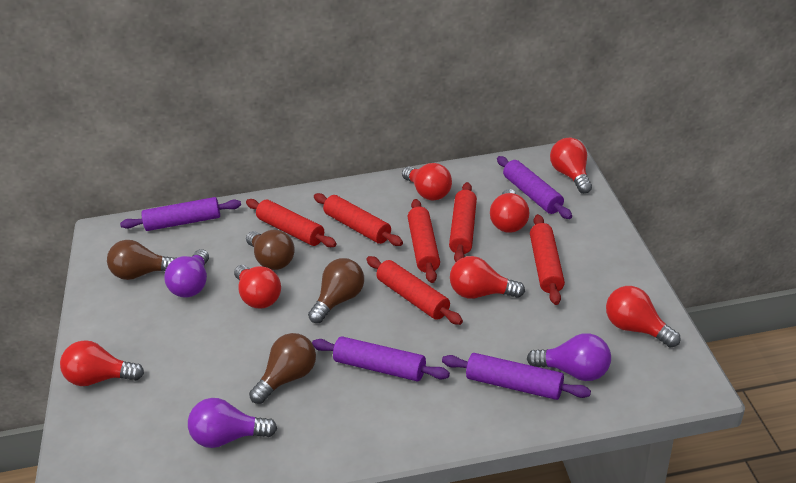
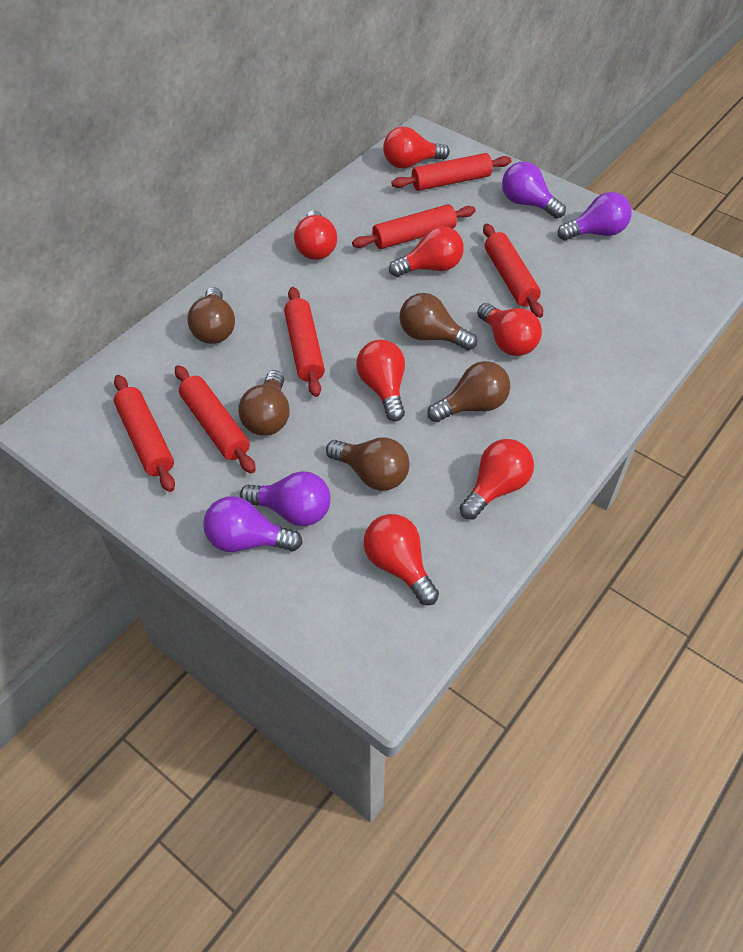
brown light bulb: [107,240,176,280] [246,230,295,270] [249,333,316,404] [308,258,364,323] = 4 -> [188,287,235,344] [238,370,290,436] [326,438,410,491] [400,293,477,350] [427,361,511,422] = 5
purple light bulb: [164,249,209,298] [188,398,277,448] [527,333,611,381] = 3 -> [203,496,303,552] [240,471,330,526] [502,162,566,219] [558,192,632,241] = 4
purple rolling pin: [120,197,241,231] [312,336,450,381] [442,353,591,400] [497,156,572,219] = 4 -> none = 0

